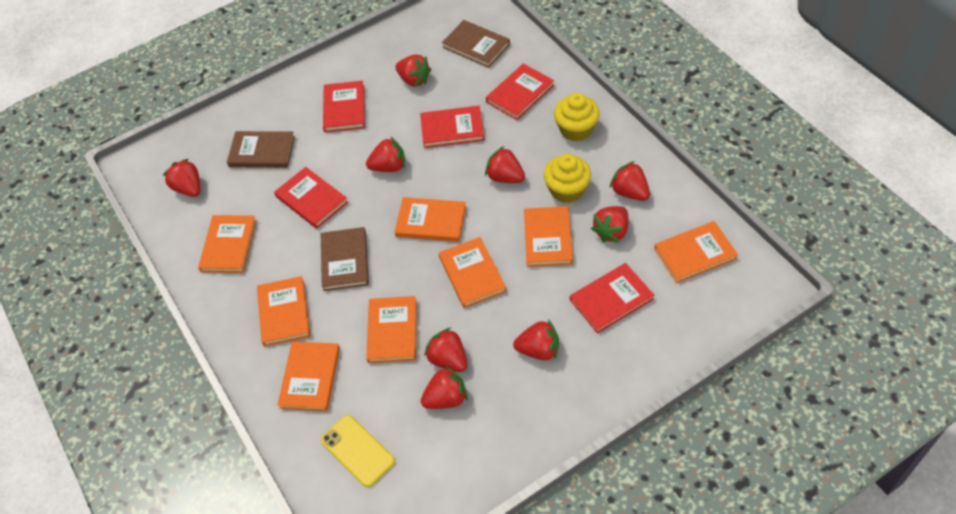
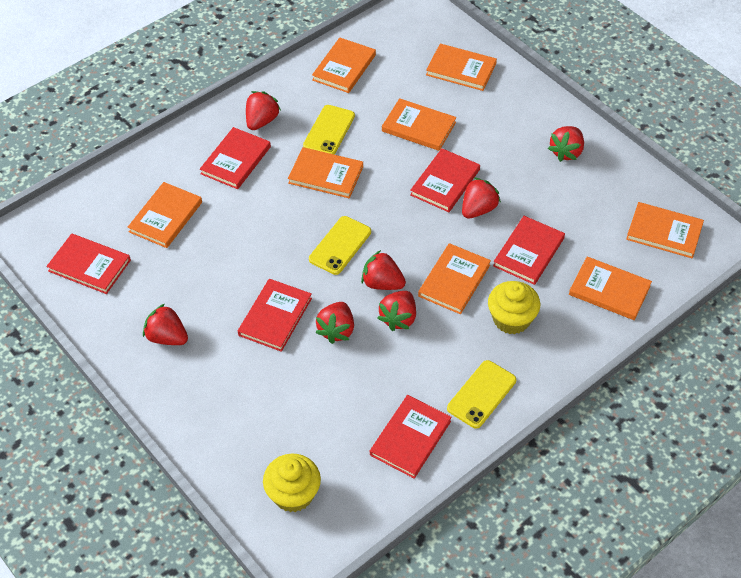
brown book: [227,131,295,168] [321,227,369,291] [442,20,510,68] = 3 -> none = 0
red book: [274,167,348,229] [323,81,365,132] [420,106,484,148] [486,63,554,120] [570,263,654,334] = 5 -> [46,234,131,294] [200,127,271,189] [238,279,312,352] [370,395,451,479] [410,148,480,212] [493,216,565,285] = 6
red strawberry: [163,159,200,197] [366,136,405,172] [395,54,431,87] [421,366,467,409] [424,328,467,372] [485,146,525,183] [513,320,559,360] [591,206,629,243] [610,161,650,201] = 9 -> [143,304,188,345] [246,91,281,130] [315,302,354,344] [361,250,406,290] [378,291,416,331] [462,177,501,219] [548,126,584,162] = 7
yellow phone: [320,415,395,487] = 1 -> [303,105,355,155] [309,216,371,275] [447,360,516,429] = 3

